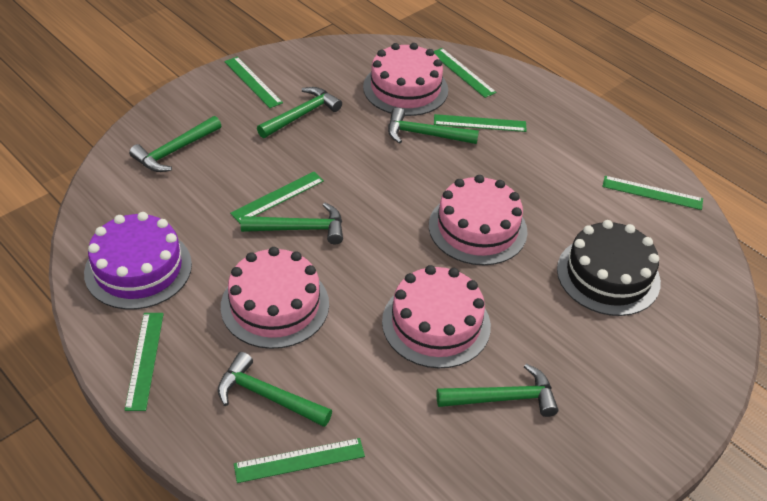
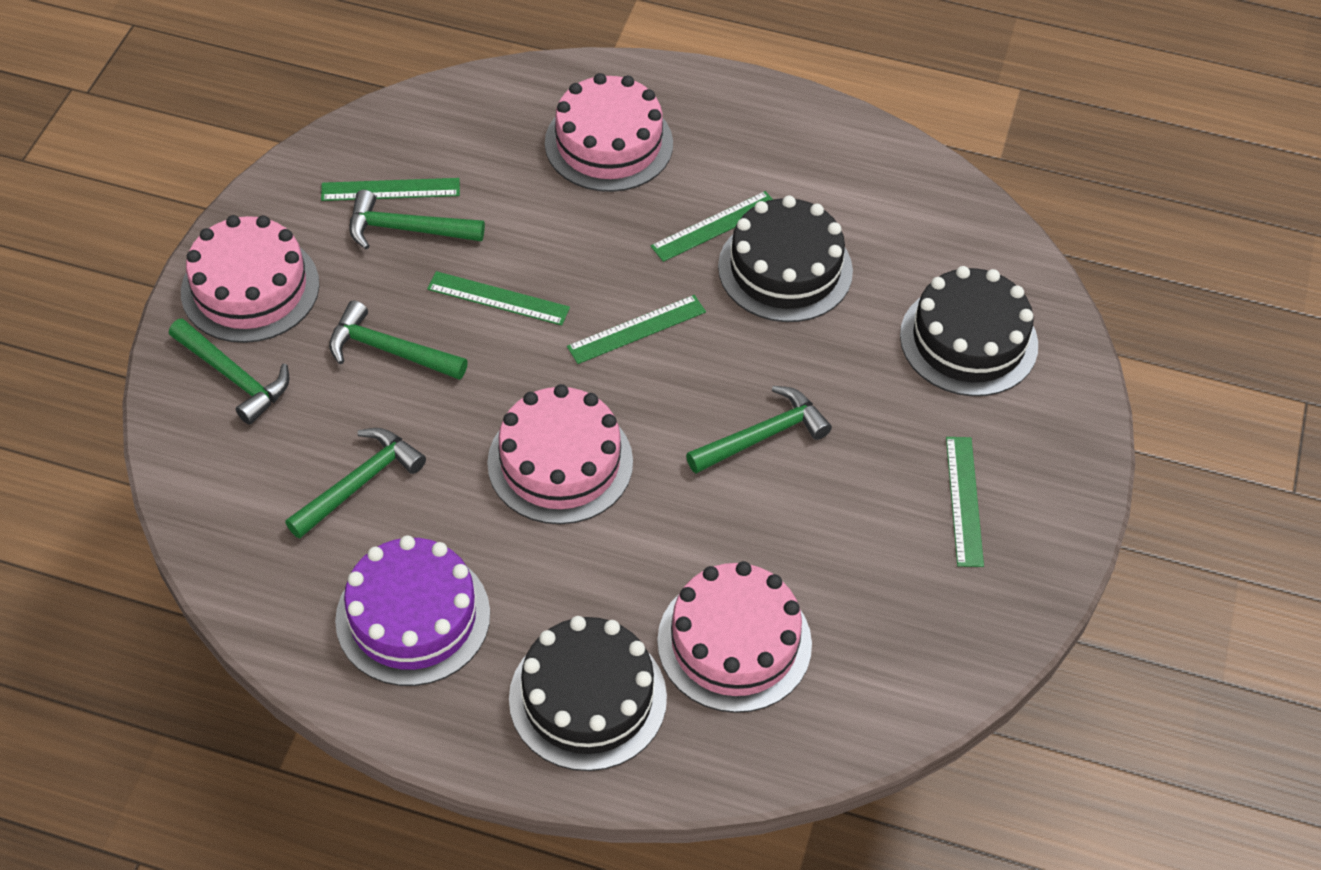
black cake: [557,220,661,316] = 1 -> [509,616,667,771] [718,196,853,322] [900,266,1038,396] = 3
green hammer: [129,116,221,172] [218,352,332,427] [241,203,343,244] [257,87,342,138] [388,108,479,144] [436,364,559,417] = 6 -> [169,318,290,425] [285,428,426,539] [329,300,468,380] [349,190,485,249] [686,386,832,473] = 5
green ruler: [125,313,164,411] [224,57,283,108] [230,172,324,223] [234,438,365,483] [434,48,497,98] [434,114,527,132] [602,176,703,210] = 7 -> [321,178,460,201] [427,271,570,326] [567,295,706,364] [651,191,773,262] [946,437,984,567] = 5

